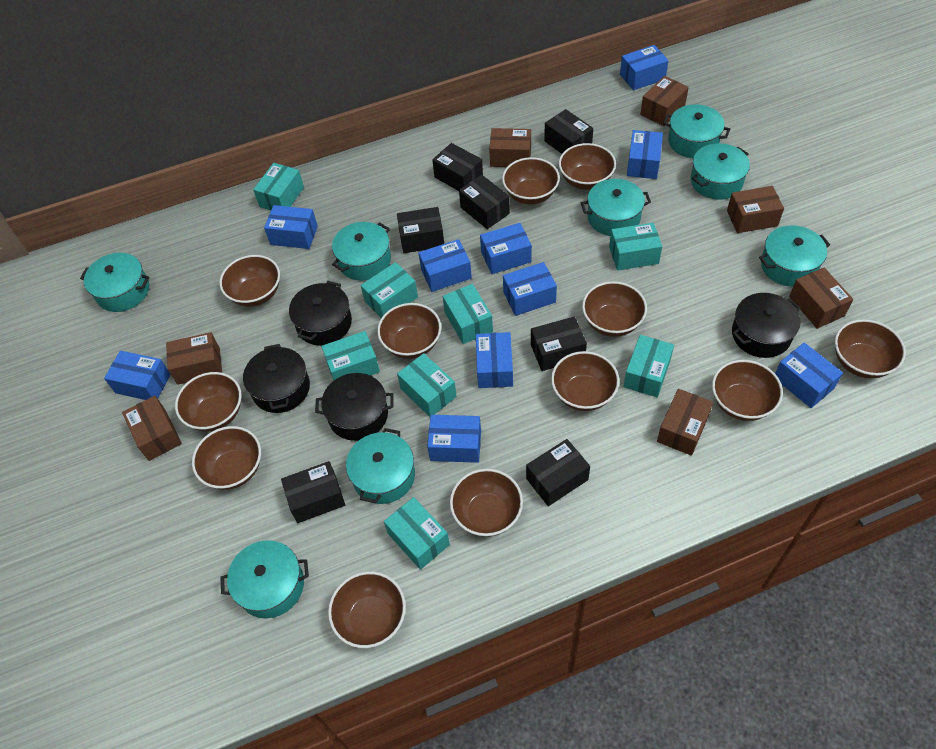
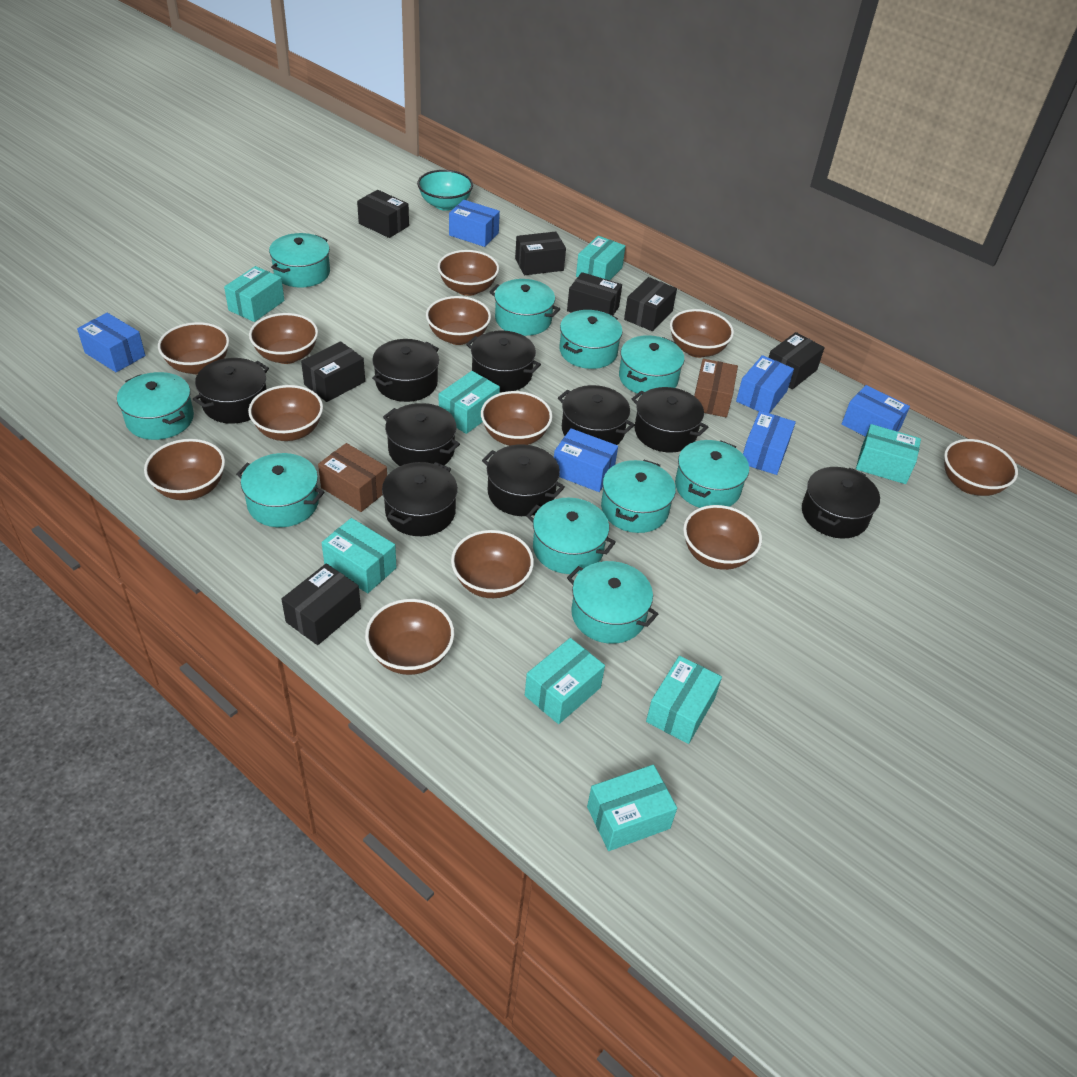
black pot: [243,344,310,413] [289,281,352,345] [315,373,394,441] [732,293,801,358] = 4 -> [193,358,269,424] [372,339,439,402] [382,462,458,536] [383,403,460,466] [466,330,541,392] [482,444,565,516] [558,385,635,445] [632,387,708,453] [802,467,880,539] = 9
blue box: [104,351,171,400] [264,205,318,249] [419,239,472,292] [427,415,481,463] [476,332,513,388] [480,223,532,274] [503,262,557,316] [620,45,669,91] [627,130,663,179] [775,343,843,408] = 10 -> [77,313,145,372] [449,200,500,247] [554,428,618,492] [736,355,794,414] [743,411,796,475] [842,385,910,437] = 6
brown box: [122,396,182,461] [166,332,222,385] [489,128,531,167] [640,76,689,126] [657,389,713,456] [727,186,784,233] [789,268,853,329] = 7 -> [318,443,387,512] [694,359,738,417] = 2
turquoise bowl: none = 0 -> [417,170,473,211] = 1
turquoise pot: [80,253,150,312] [220,540,309,618] [332,222,391,281] [346,428,415,504] [581,179,651,236] [663,104,730,158] [691,143,750,200] [759,225,830,287] = 8 -> [117,372,194,440] [236,453,324,527] [269,233,330,288] [490,279,560,336] [526,498,616,574] [559,310,623,369] [567,561,658,644] [601,460,676,533] [619,335,685,394] [675,440,749,508] = 10

